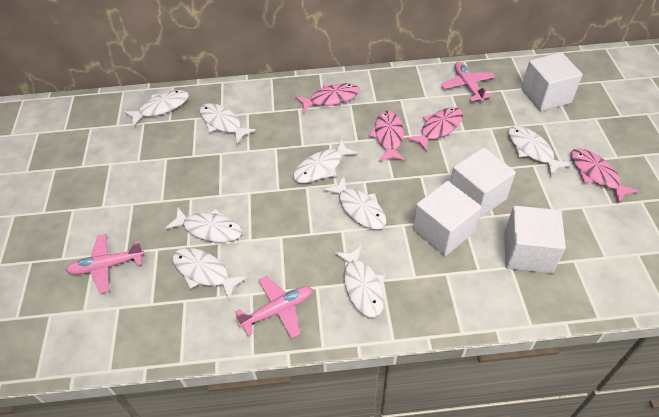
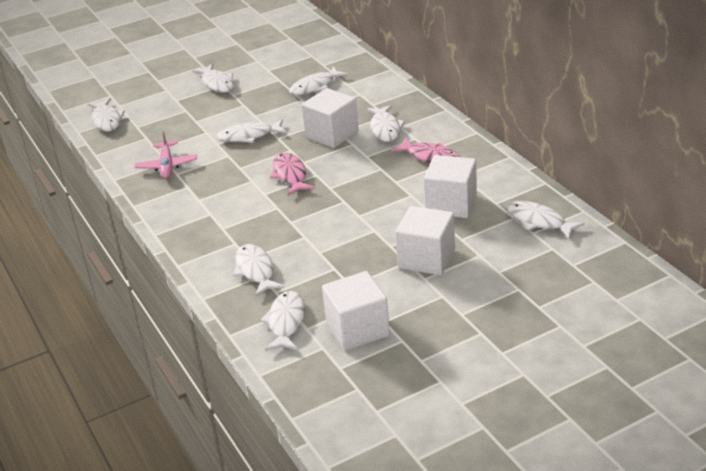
pink fish: [295,83,360,112] [369,110,405,161] [406,107,463,151] [571,148,639,204] = 4 -> [270,153,315,195] [391,138,460,163] = 2
pink plane: [66,234,144,293] [235,276,312,339] [441,62,495,102] = 3 -> [135,130,197,179] = 1

